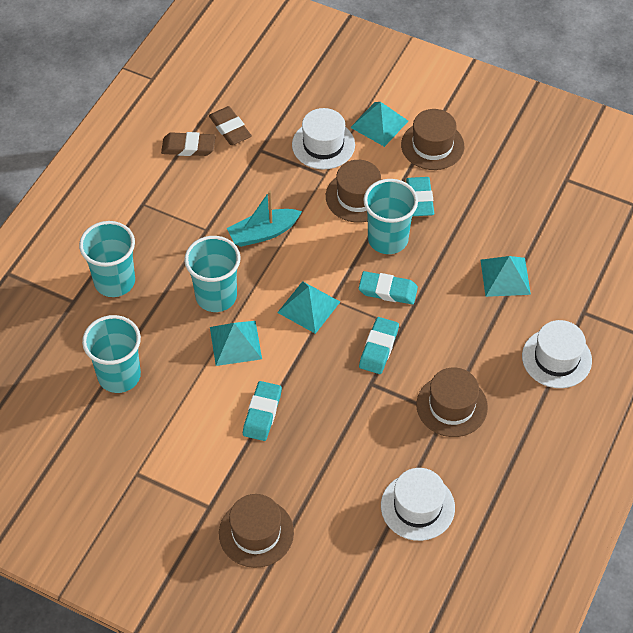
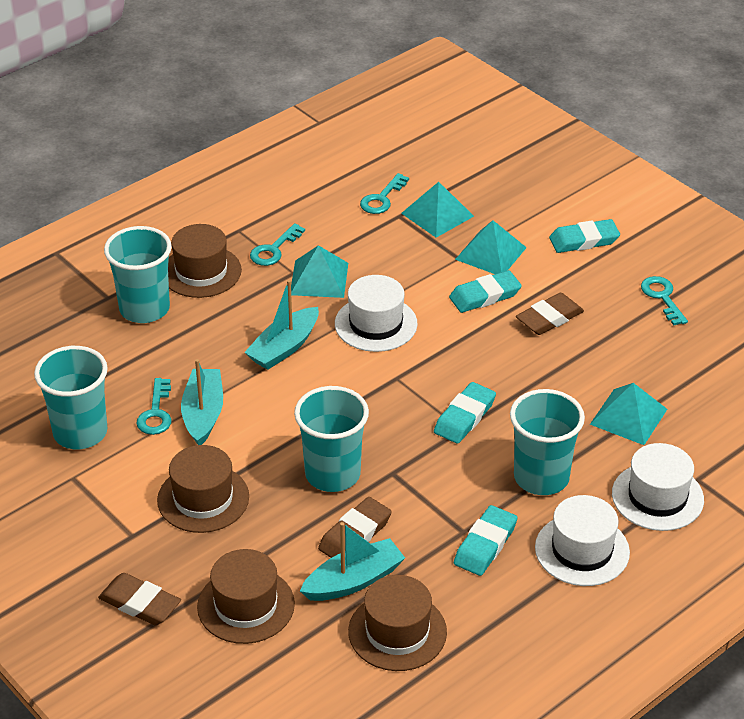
brown eraser: [161,132,215,156] [209,106,252,145] = 2 -> [98,573,181,625] [318,497,392,558] [516,293,584,335] = 3
turquoise boat: [227,191,302,247] = 1 -> [181,359,223,445] [244,280,319,370] [300,522,405,601] = 3
turquoise key: none = 0 -> [136,378,172,435] [250,223,305,266] [360,173,409,214] [641,276,688,325] = 4

